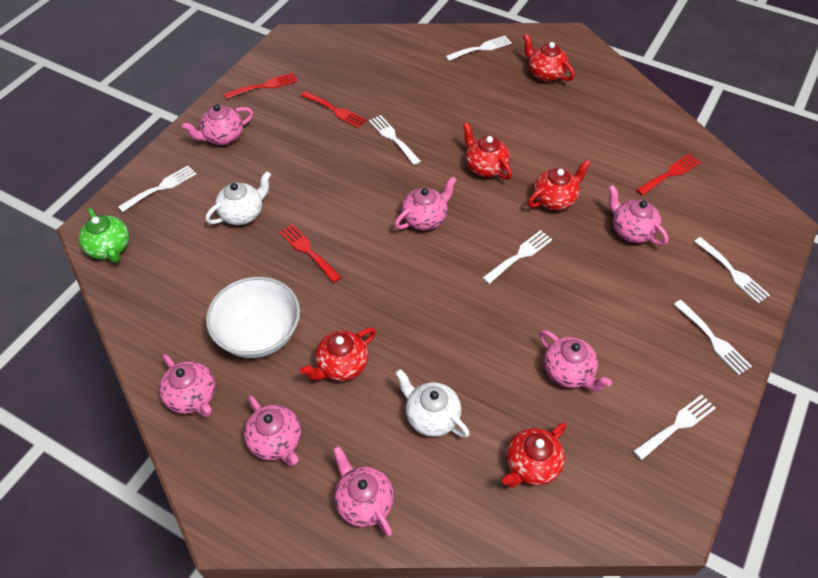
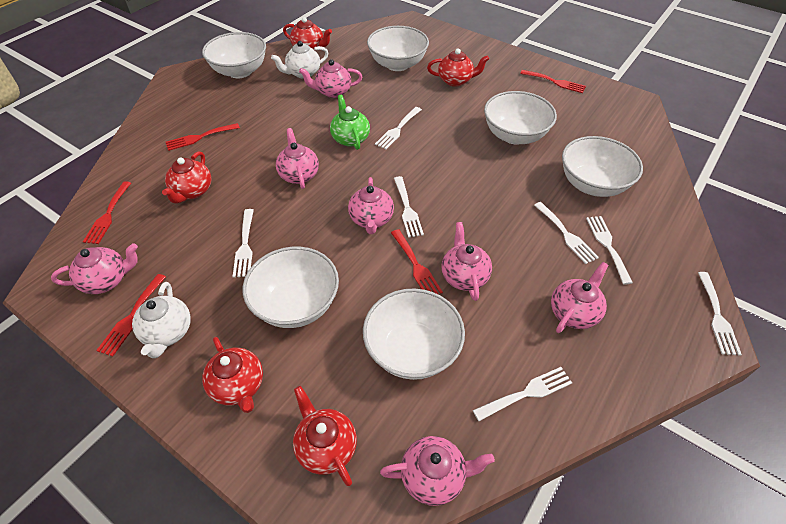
red fork: [224,73,298,99] [279,224,342,283] [301,91,367,128] [636,154,701,195] = 4 -> [83,181,131,244] [96,274,166,357] [166,123,240,151] [391,229,443,294] [520,70,586,93] = 5
white bowl: [206,277,300,358] = 1 -> [202,32,266,78] [243,247,339,328] [363,288,465,380] [367,26,429,71] [484,91,557,145] [562,136,643,197] = 6

